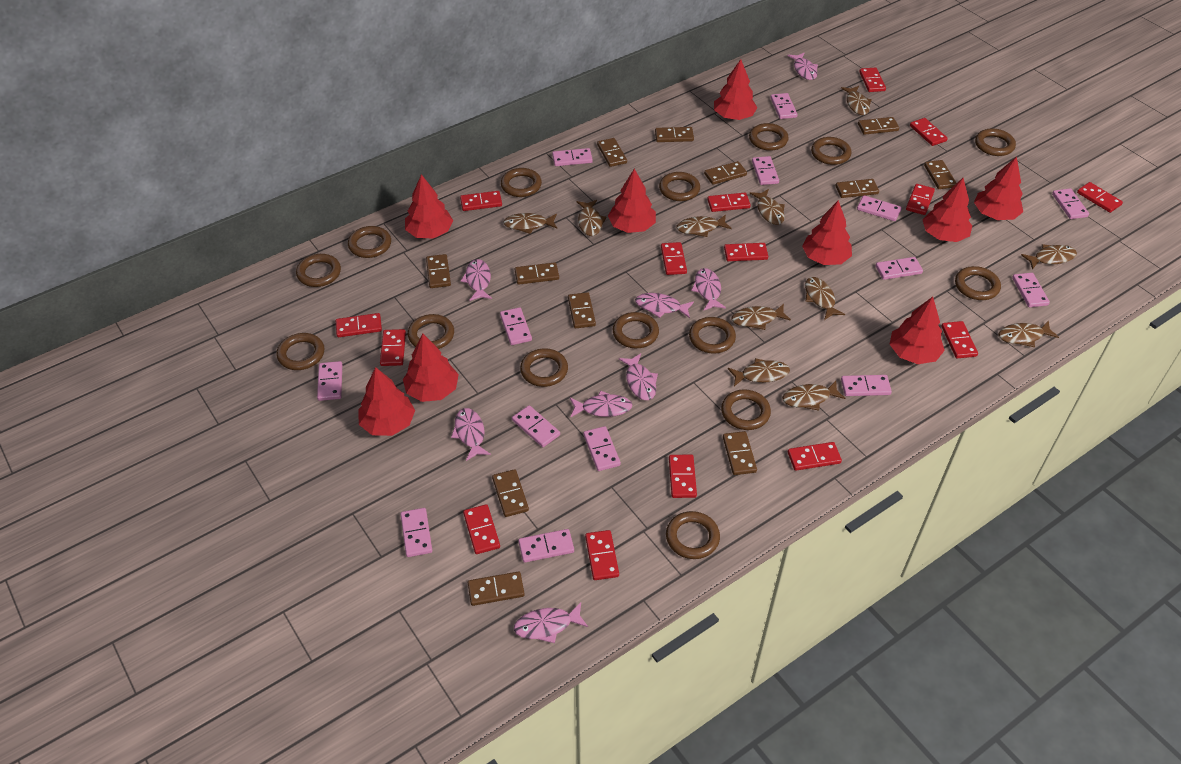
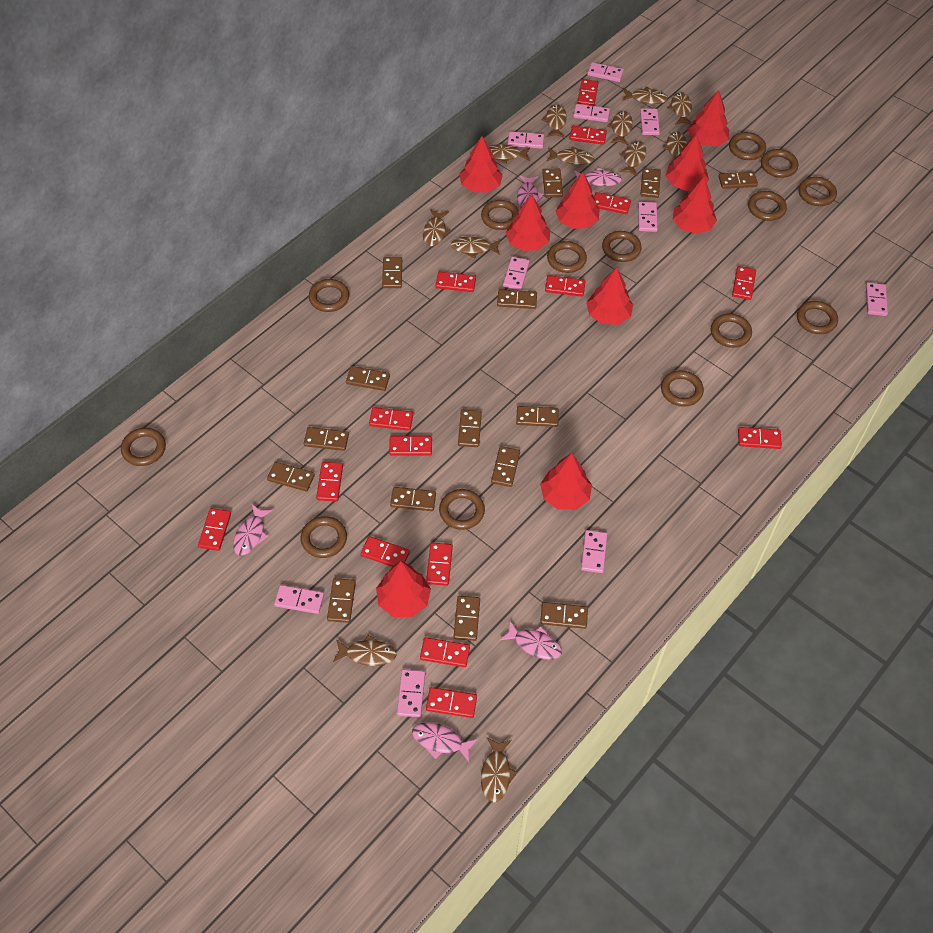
brown domino: [426,254,451,288] [468,571,524,606] [492,469,529,517] [515,262,559,285] [568,292,596,328] [597,138,627,167] [655,127,694,142] [704,161,747,185] [723,431,757,475] [835,179,879,198] [858,117,899,135] [924,160,956,189] = 12 -> [267,462,315,492] [304,427,349,451] [327,578,356,623] [346,366,390,391] [382,257,402,288] [390,487,436,511] [454,596,480,641] [458,410,482,447] [491,446,520,487] [497,289,537,309] [516,406,559,427] [540,602,588,629] [542,169,563,197] [640,168,661,198] [718,172,758,189] = 15
brown fish: [503,213,557,234] [577,200,607,236] [677,214,732,237] [728,358,790,386] [731,304,791,330] [749,189,785,225] [782,381,845,411] [805,277,845,320] [841,86,872,115] [998,321,1059,347] [1021,244,1077,269] = 11 -> [333,635,397,666] [423,209,451,246] [451,237,501,258] [481,737,517,802] [489,144,530,164] [542,104,567,138] [546,146,594,165] [607,111,633,145] [619,141,646,176] [622,87,668,104] [662,131,687,165] [667,92,692,125] = 12
brown ring: [276,333,324,370] [296,254,341,287] [348,226,391,258] [408,314,454,349] [501,168,542,197] [520,348,568,387] [612,312,659,348] [659,172,700,201] [666,511,720,559] [689,317,736,354] [721,389,771,430] [749,123,789,151] [811,137,851,165] [955,266,1001,300] [975,128,1016,156] = 15 -> [121,428,166,466] [300,516,347,558] [309,279,349,312] [439,489,485,530] [481,200,519,230] [547,241,587,273] [602,231,642,262] [661,370,704,407] [711,313,752,348] [729,132,766,160] [748,191,787,221] [761,149,798,178] [797,301,838,334] [799,177,837,206] = 14
pink domino: [317,361,342,401] [401,508,432,557] [500,307,532,345] [512,405,560,447] [518,529,574,563] [552,148,593,166] [584,426,621,471] [752,156,779,185] [770,93,798,119] [841,375,892,396] [857,195,902,221] [876,257,923,280] [1012,273,1050,307] [1052,188,1089,219] = 14 -> [274,585,324,614] [397,669,425,717] [503,257,530,290] [508,131,544,149] [573,104,610,122] [581,530,607,573] [587,62,624,82] [638,202,658,232] [640,108,660,135] [866,282,888,316] = 10
pink fish: [451,408,491,461] [461,259,492,301] [514,602,588,643] [570,391,633,417] [619,354,658,400] [635,293,694,318] [691,268,726,310] [788,52,818,80] = 8 -> [233,504,273,555] [412,722,478,762] [500,621,562,660] [517,175,543,207] [574,168,622,186] = 5

